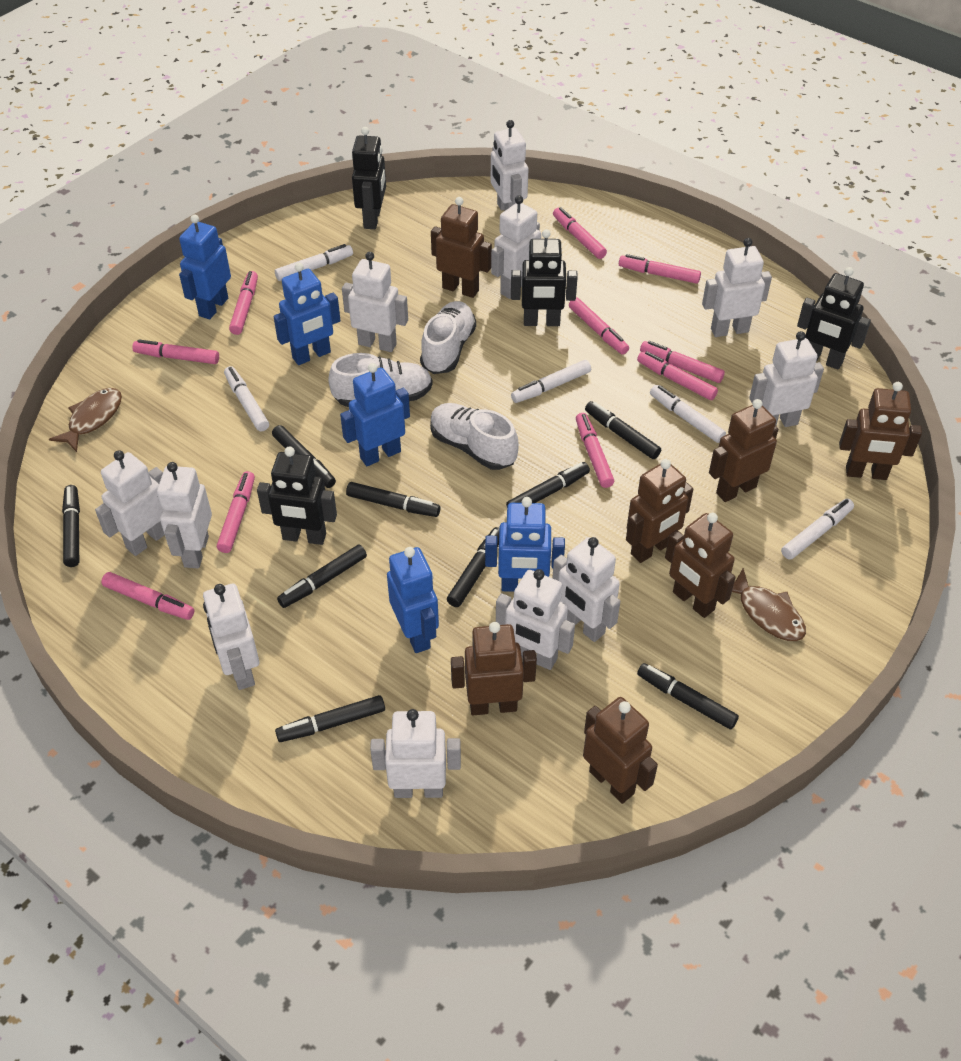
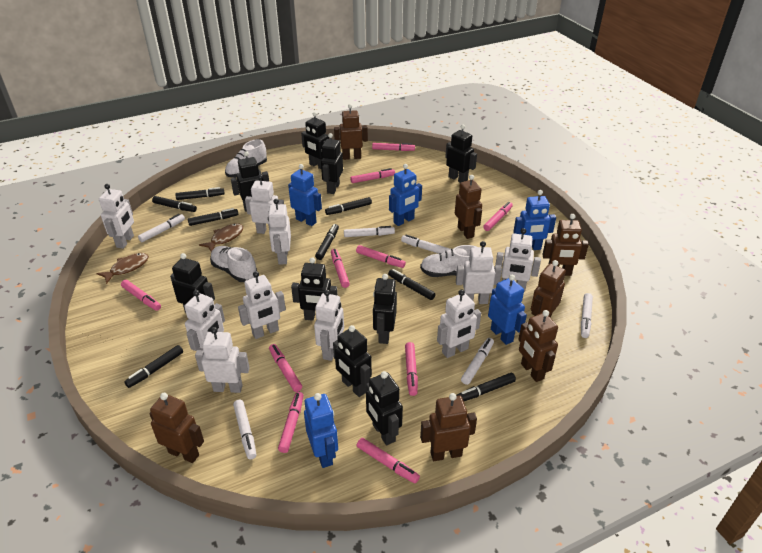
black marker: [62,485,80,567] [272,425,336,488] [275,695,385,742] [277,545,367,608] [346,482,441,517] [447,527,499,607] [506,462,590,506] [585,401,661,459] [637,663,739,729] = 9 -> [124,345,183,388] [152,196,197,212] [175,187,225,200] [188,208,238,226] [315,224,339,260] [325,197,372,215] [388,269,436,300] [456,373,516,401] = 8
black robot: [257,447,337,545] [352,127,386,229] [511,229,578,326] [797,267,871,370] = 4 -> [170,253,215,313] [231,151,269,212] [291,257,338,321] [301,112,329,169] [321,133,343,194] [333,325,372,397] [366,371,403,445] [373,274,397,344] [445,125,477,183] = 9
white marker: [224,366,269,432] [275,244,353,281] [511,360,591,403] [650,385,726,443] [781,499,854,560] = 5 -> [138,214,185,242] [233,400,256,459] [344,226,395,237] [401,235,451,254] [461,338,494,385] [581,293,593,338] = 6
white robot: [95,450,165,556] [157,462,212,569] [203,584,259,690] [342,252,408,352] [370,709,461,798] [491,120,528,211] [491,195,541,299] [496,569,575,670] [552,537,620,642] [702,238,772,337] [749,331,824,427] = 11 -> [99,184,134,249] [184,290,225,351] [195,327,250,393] [238,271,286,339] [245,174,284,234] [268,199,291,265] [314,290,344,361] [437,290,481,358] [456,241,502,304] [495,228,541,292] = 10

